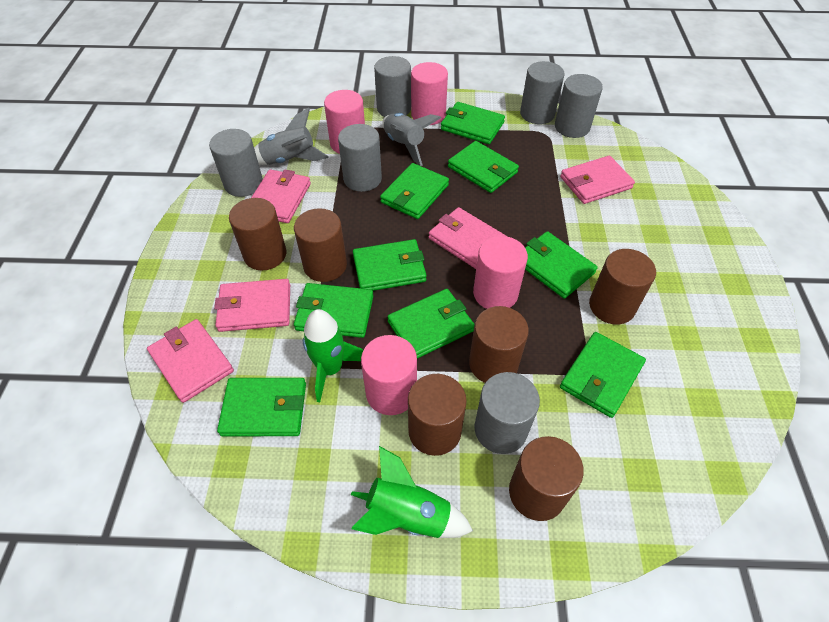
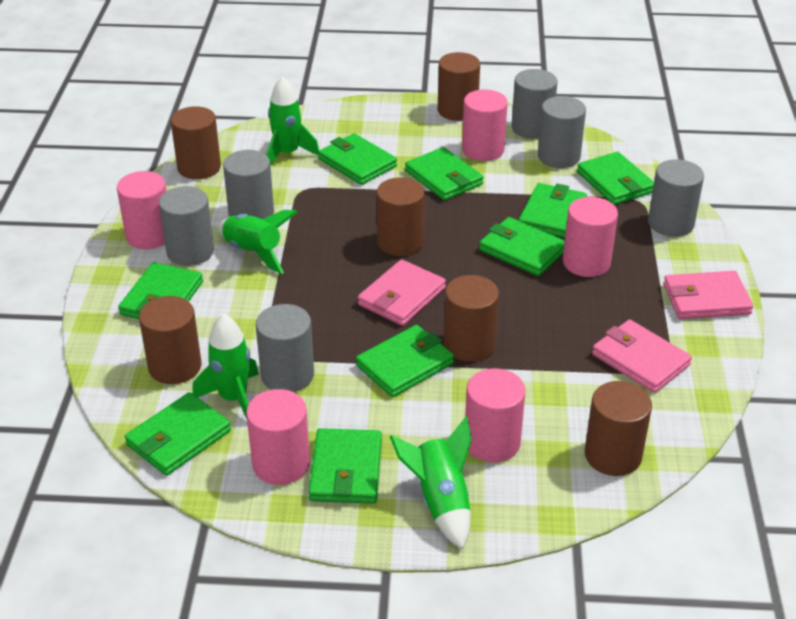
green rocket: [303,309,363,402] [351,446,473,538] = 2 -> [192,314,259,419] [219,210,298,274] [266,76,319,166] [390,417,472,549] = 4
grey rocket: [254,108,329,165] [382,113,441,166] = 2 -> none = 0
pink cylinder: [324,90,365,154] [361,335,417,415] [411,62,448,125] [473,236,528,309] = 4 -> [117,171,167,249] [246,389,310,485] [462,89,508,161] [465,368,526,463] [563,197,618,277] = 5
pink wallet: [147,319,234,403] [214,279,290,332] [251,169,311,223] [429,207,506,269] [560,156,635,204] = 5 -> [358,259,446,326] [592,319,692,393] [664,271,753,319] = 3

